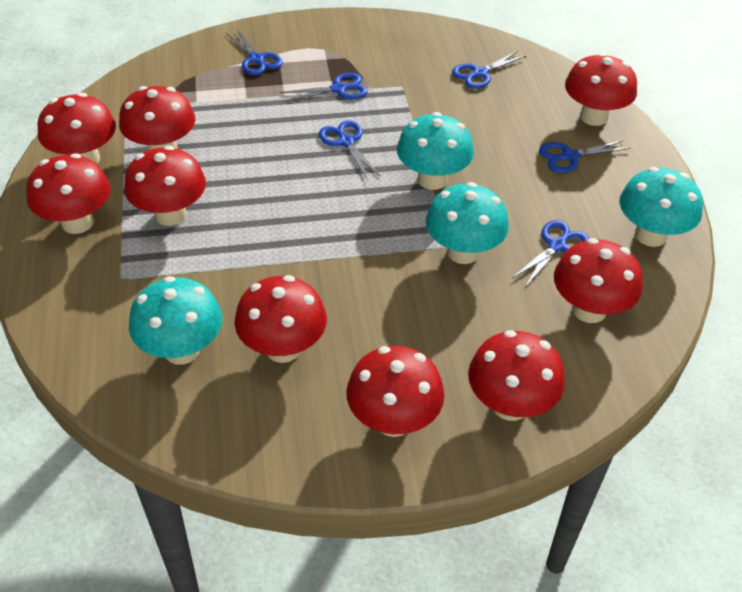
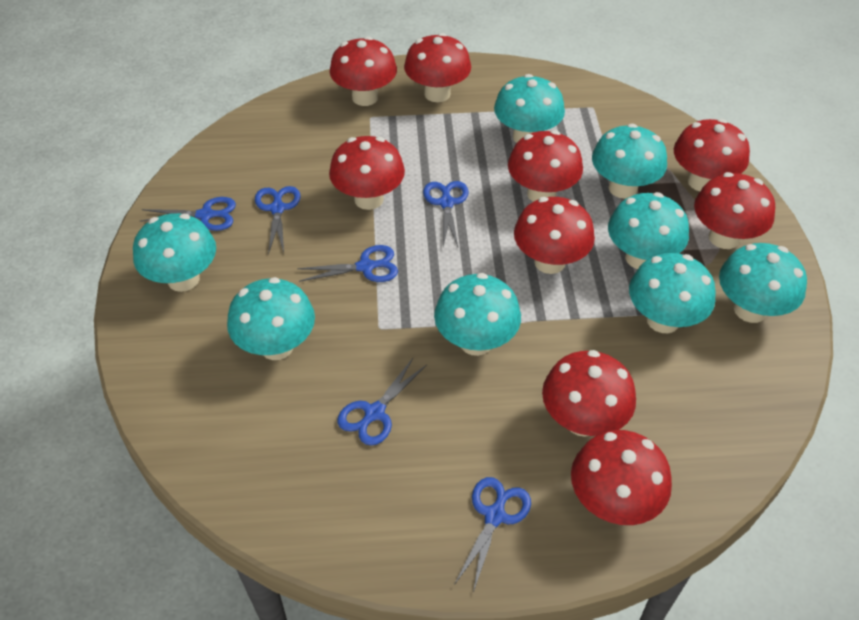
turquoise mushroom: [129,276,222,365] [397,112,474,190] [426,182,509,264] [620,167,703,247] = 4 -> [133,213,216,292] [227,277,315,360] [434,273,521,356] [494,74,565,143] [592,124,667,199] [608,192,689,269] [629,253,716,333] [719,243,807,323] = 8

